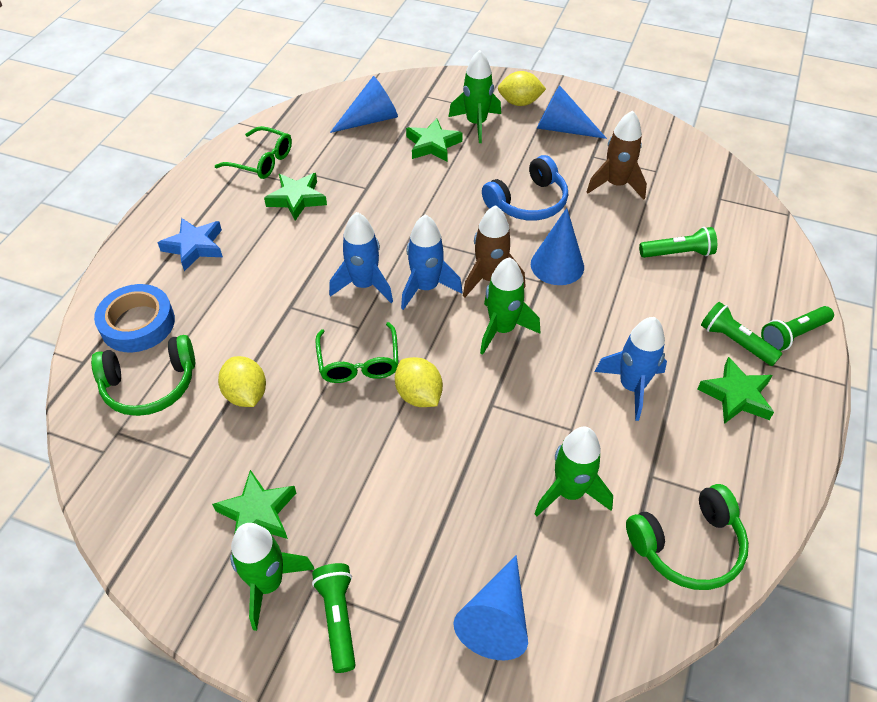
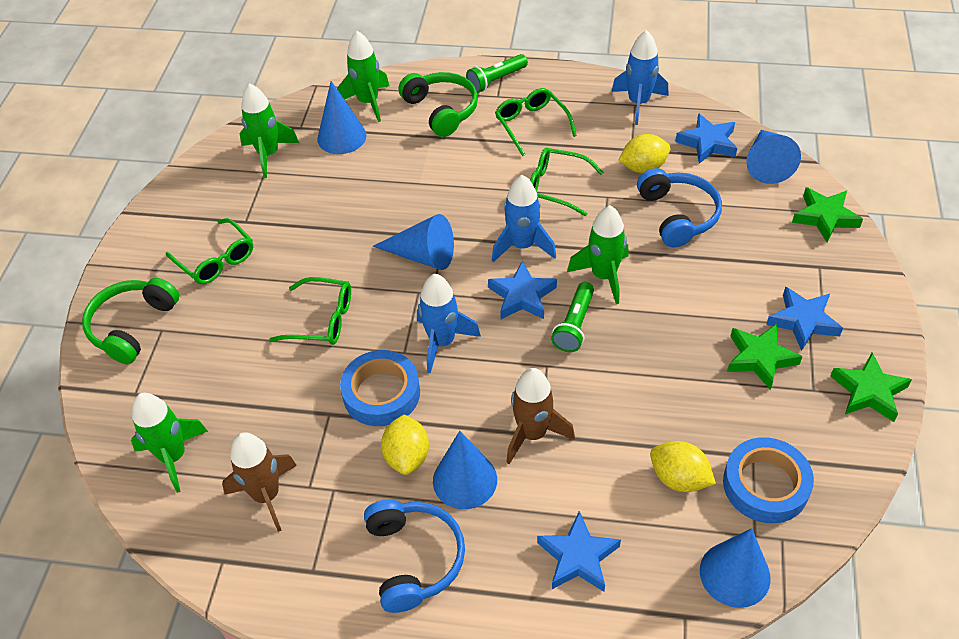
blue cone: [330,76,398,133] [453,555,528,660] [531,208,584,285] [537,85,607,139] = 4 -> [317,81,367,154] [373,214,454,270] [433,431,497,509] [700,528,771,608] [746,130,801,184] = 5
blue headphones: [482,155,568,221] = 1 -> [364,499,465,613] [637,168,722,247] = 2
blue star: [158,218,223,271] = 1 -> [488,260,557,319] [537,511,621,592] [675,113,737,164] [766,287,843,351] = 4
blue tape: [94,284,175,352] = 1 -> [340,350,420,426] [723,437,814,523] = 2
green flashlight: [312,563,356,673] [639,227,717,258] [701,302,782,366] [761,306,834,351] = 4 -> [466,54,528,93] [551,282,594,352] = 2
green glasses: [215,126,292,179] [315,322,399,383] = 2 -> [166,218,253,284] [269,277,351,345] [495,88,577,156] [530,148,603,216] = 4
green star: [212,470,296,539] [264,173,327,221] [406,118,463,162] [698,357,774,424] = 4 -> [727,324,803,390] [792,187,863,242] [830,353,912,422] = 3

